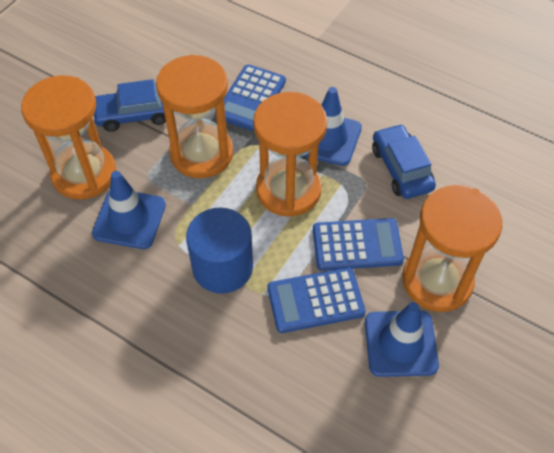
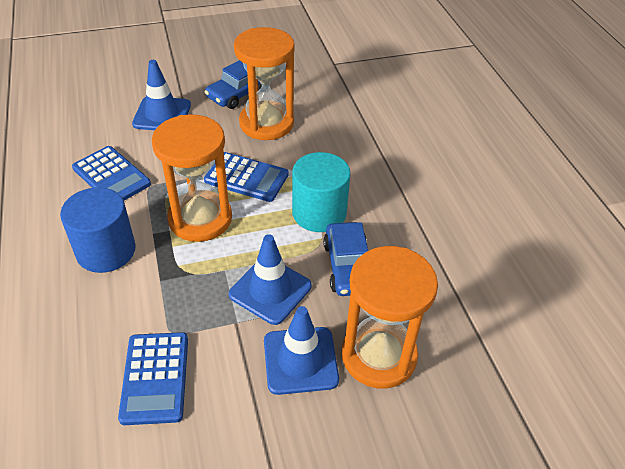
orange hourglass: [21,75,116,200] [156,55,233,178] [253,92,327,217] [402,185,502,312] = 4 -> [152,114,232,242] [234,27,295,140] [342,246,438,389] = 3
turquoise cylinder: none = 0 -> [292,152,351,232] = 1

